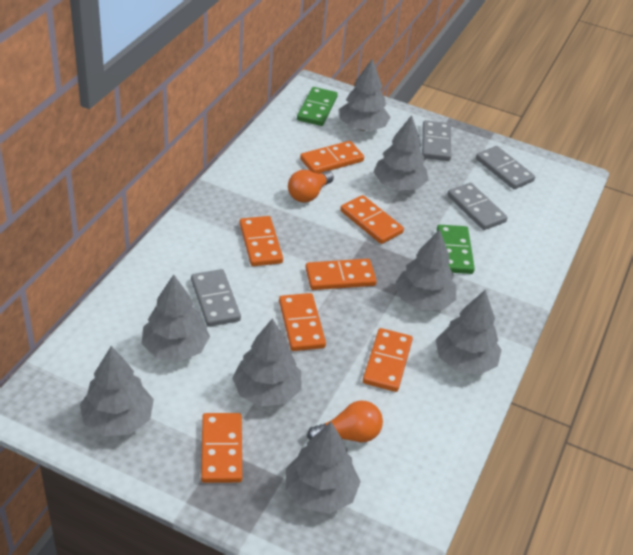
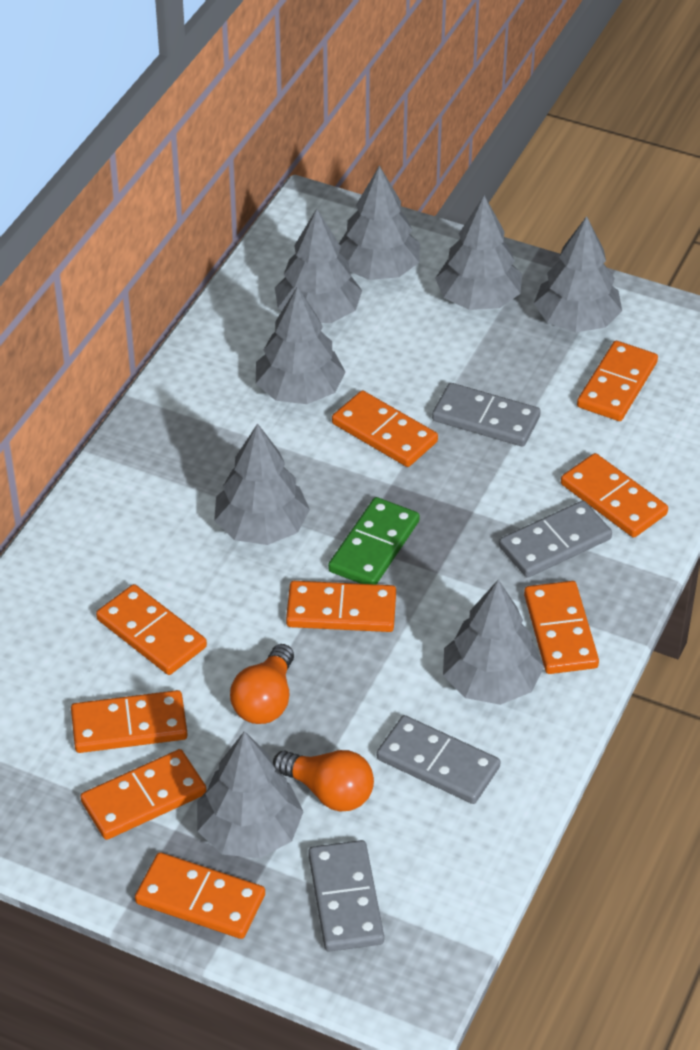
green domino: [297,87,338,126] [437,225,475,274] = 2 -> [328,497,420,585] = 1
orange domino: [201,413,242,483] [240,216,283,266] [279,293,326,351] [300,141,364,174] [305,259,377,290] [340,195,404,244] [363,328,413,392] = 7 -> [71,690,188,753] [80,749,207,840] [96,584,207,675] [135,852,265,939] [286,581,396,632] [332,390,438,467] [524,581,599,674] [561,453,668,538] [577,341,658,421] = 9

